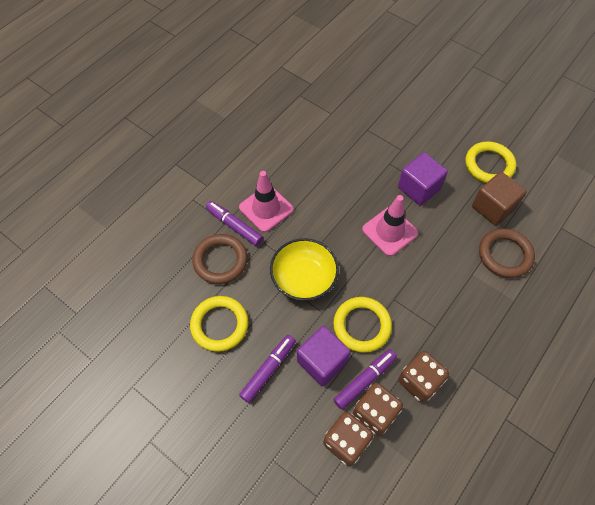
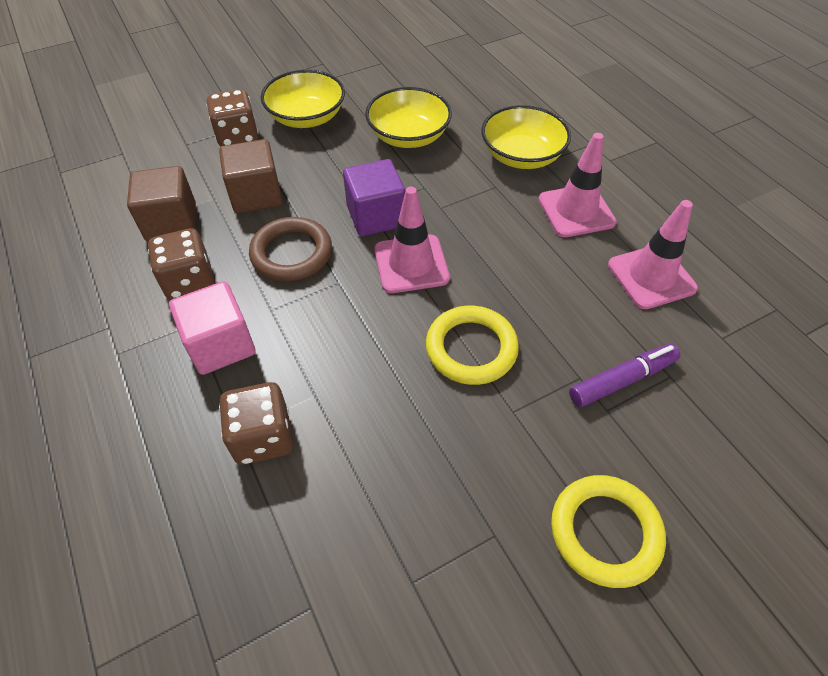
brown cube: [472,172,527,226] = 1 -> [127,166,196,241] [219,139,282,213] = 2
brown ring: [192,234,248,284] [479,228,535,278] = 2 -> [249,217,332,281] = 1
pink cube: none = 0 -> [169,281,256,375] = 1
pink traffic cone: [239,171,294,232] [362,195,418,256] = 2 -> [375,187,450,293] [538,133,617,237] [608,200,698,309] = 3
purple cube: [297,326,351,386] [398,152,448,206] = 2 -> [343,159,405,236] = 1
purple marker: [206,201,263,246] [239,335,296,403] [333,349,397,410] = 3 -> [569,344,680,407] = 1
yellow bowl: [270,238,339,301] = 1 -> [261,70,345,128] [365,87,452,148] [482,105,571,169] = 3
yellow ring: [190,296,249,352] [333,297,392,353] [465,141,516,183] = 3 -> [426,306,519,385] [551,475,666,588] = 2

